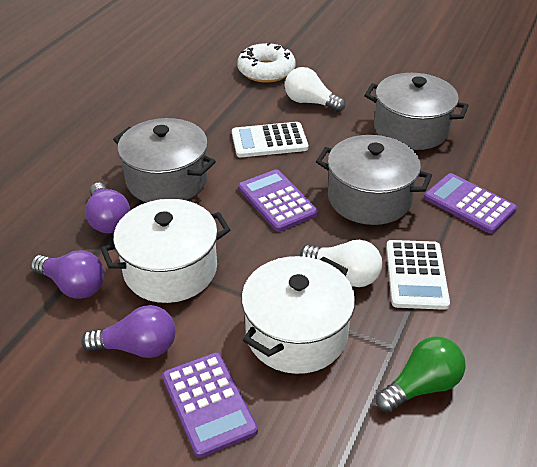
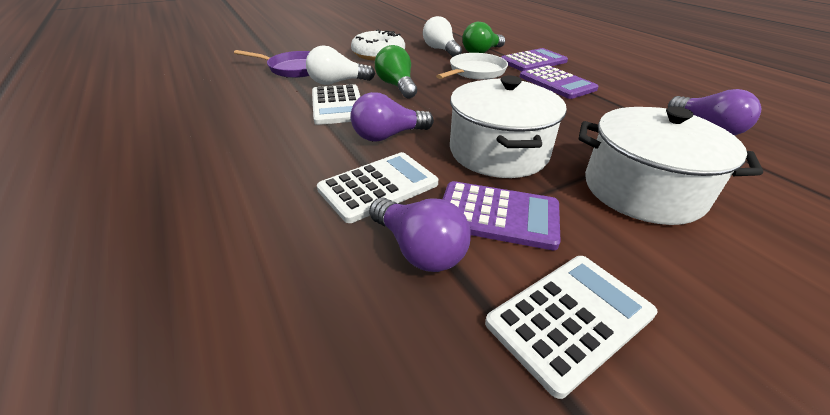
green light bulb: [376,336,466,413] = 1 -> [375,45,417,98] [462,22,505,53] = 2
grey pot: [113,118,216,202] [316,135,432,225] [364,73,469,150] = 3 -> none = 0
purple pan: none = 0 -> [234,50,310,78] = 1
white calculator: [232,122,308,158] [386,240,450,310] = 2 -> [312,84,360,125] [317,152,438,223] [485,256,657,399] = 3
white pan: none = 0 -> [436,53,508,79] = 1

